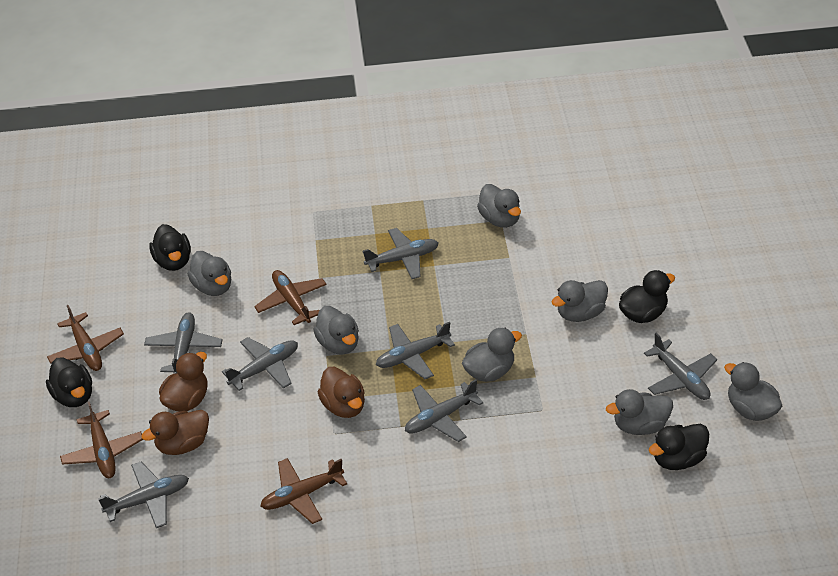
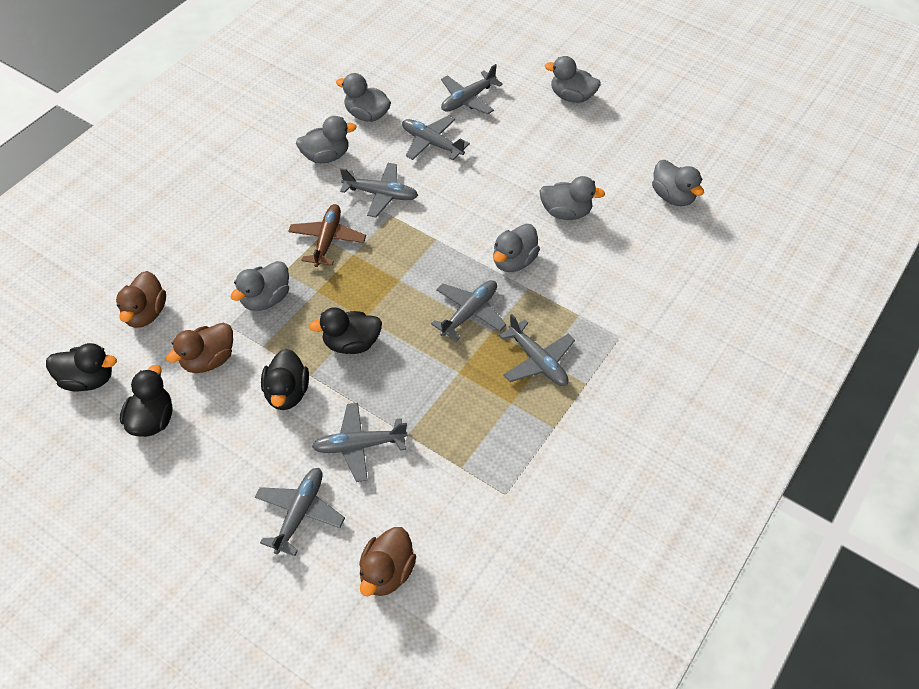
brown plane: [47,305,124,371] [60,401,144,478] [254,270,327,325] [260,458,347,524] = 4 -> [288,204,366,267] = 1

